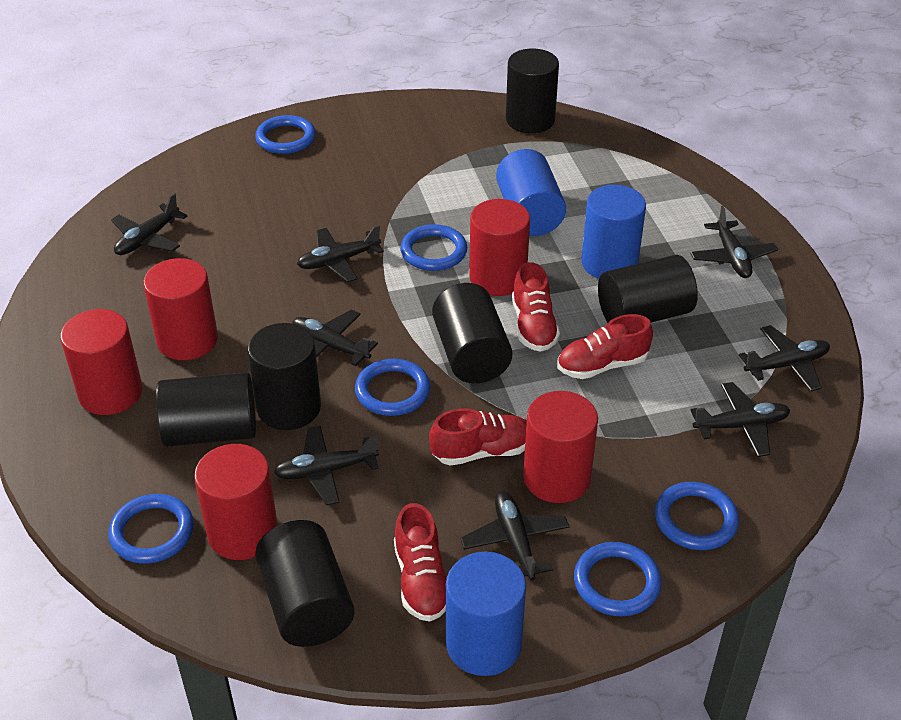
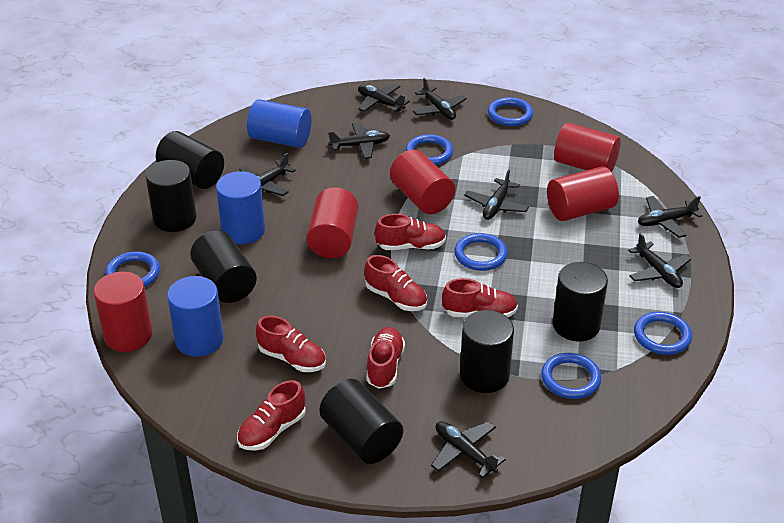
red shoe: [394,503,447,622] [429,408,527,466] [512,262,560,352] [557,314,653,379] = 4 -> [237,380,306,451] [256,316,326,372] [365,255,427,311] [366,327,405,389] [375,214,446,250] [442,278,518,317] = 6

